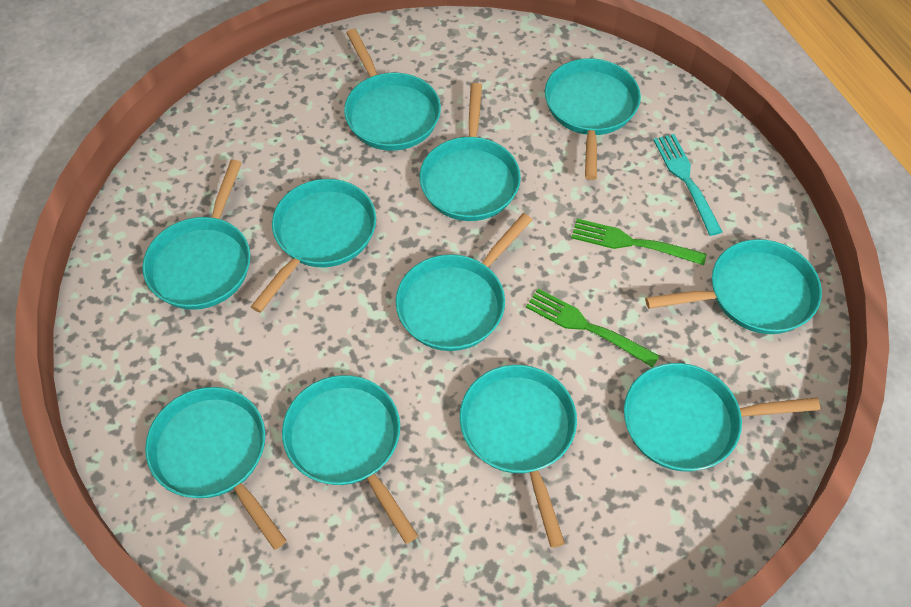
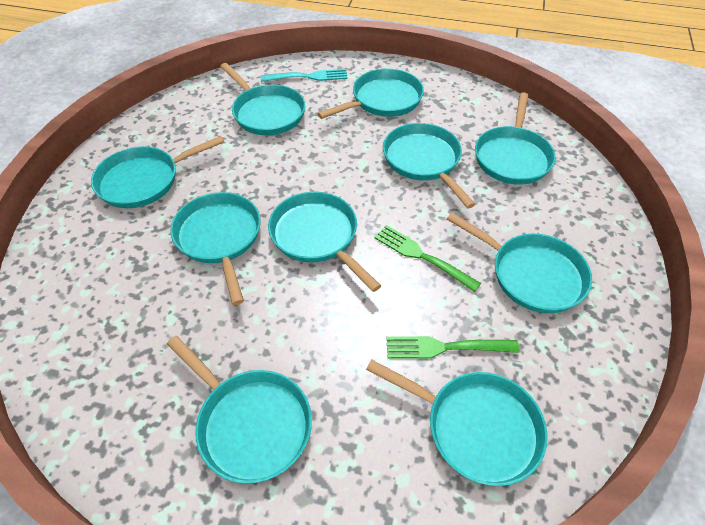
turquoise pan: [142,160,250,310] [145,387,287,550] [251,179,376,313] [282,375,418,544] [344,29,441,151] [396,213,532,351] [420,83,521,221] [460,365,577,548] [545,58,641,180] [624,363,821,471] [645,239,822,334] = 11 -> [91,136,224,208] [167,336,312,484] [170,192,261,305] [220,63,305,135] [268,192,381,292] [317,69,424,119] [366,359,547,486] [383,123,476,208] [447,213,592,313] [475,93,556,185] = 10

